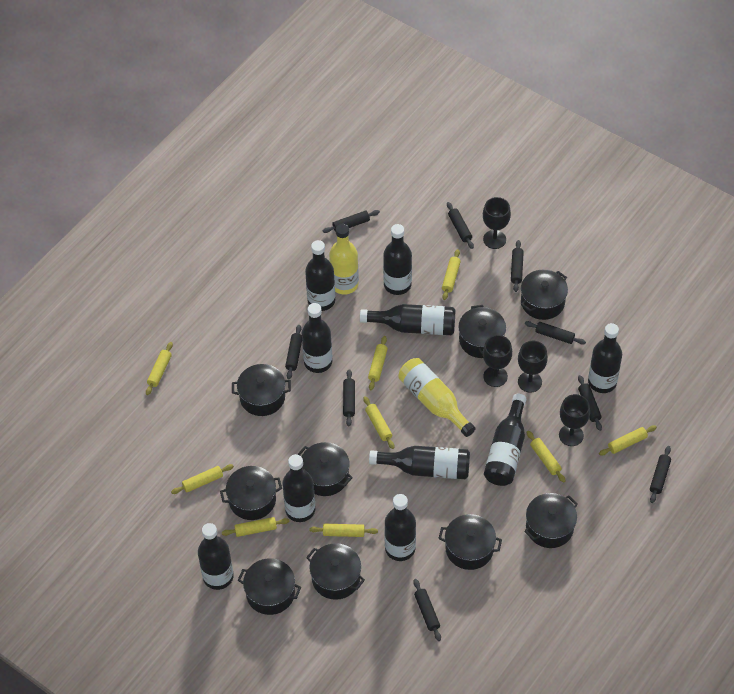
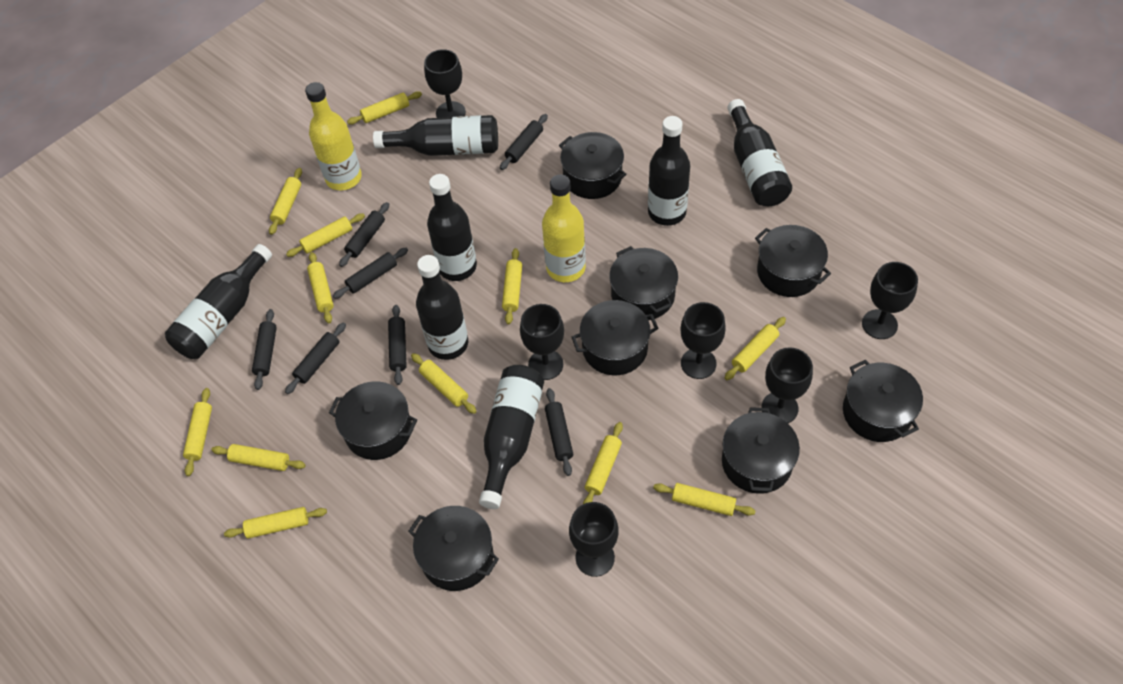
black bottle: [198,523,233,590] [282,454,315,522] [302,303,332,373] [305,240,335,311] [360,304,455,335] [369,446,470,479] [383,224,412,295] [384,494,416,561] [484,394,526,486] [588,323,622,393] = 10 -> [165,244,272,359] [373,115,498,156] [416,255,468,360] [427,174,477,281] [479,365,544,509] [648,116,690,226] [727,99,792,206] = 7
black goblet: [483,197,511,249] [483,335,512,387] [518,341,548,393] [559,394,590,446] = 4 -> [424,49,466,118] [520,304,564,380] [569,502,619,577] [680,302,726,379] [762,347,813,423] [862,262,918,339] = 6
black pot: [220,466,282,520] [232,364,291,416] [238,558,301,615] [297,442,353,496] [306,543,365,600] [438,514,502,570] [458,305,506,358] [521,270,568,320] [524,493,578,548] = 9 -> [329,381,417,460] [408,506,499,591] [559,132,626,199] [572,300,659,375] [609,246,678,320] [722,407,800,494] [755,225,831,297] [843,360,923,442] = 8
black rolling pin: [285,325,302,380] [323,210,380,233] [343,369,355,426] [413,579,441,641] [447,202,474,249] [511,240,524,292] [525,321,586,345] [578,375,602,431] [650,446,671,503] = 9 -> [252,309,277,390] [285,322,346,394] [333,248,408,299] [339,202,389,267] [388,305,407,385] [500,114,548,170] [545,388,573,476] = 7
yellow rolling pin: [146,342,173,395] [171,464,234,494] [222,517,289,537] [309,524,378,537] [363,396,394,449] [368,336,388,390] [442,249,461,300] [527,431,565,483] [599,425,657,456] = 9 -> [183,388,212,476] [211,444,306,471] [224,507,327,539] [269,168,302,235] [286,213,365,257] [307,252,334,323] [347,91,422,125] [411,353,477,414] [502,248,522,324] [583,422,623,504] [653,483,755,516] [725,317,786,380] = 12

